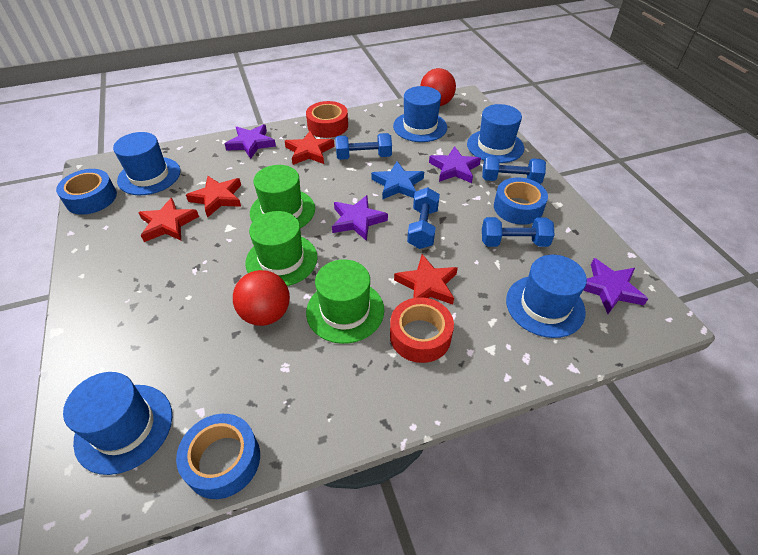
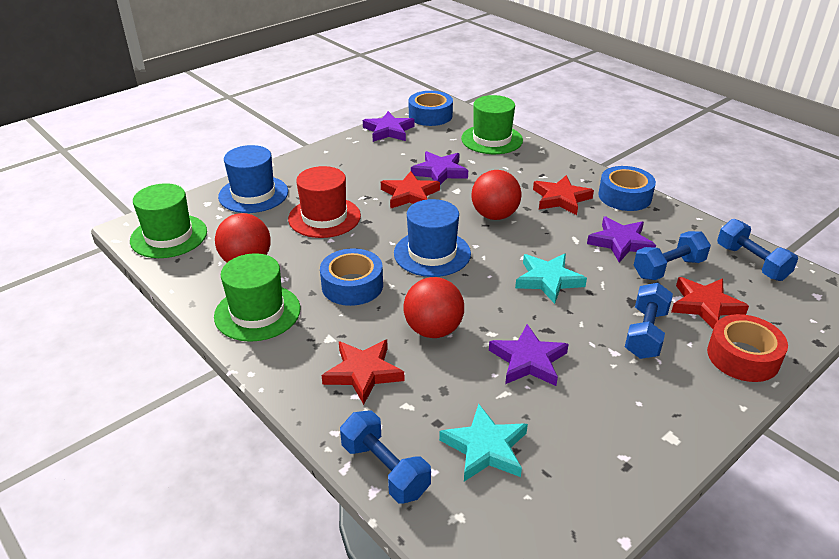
blue hat: [63,372,172,475] [113,132,181,195] [393,86,447,142] [467,104,524,163] [506,255,587,338] = 5 -> [218,145,288,213] [394,199,471,277] = 2
blue star: [371,161,424,200] = 1 -> none = 0
red ball: [233,270,290,326] [420,68,456,106] = 2 -> [215,213,270,262] [404,277,464,338] [471,170,521,220] = 3
red hat: none = 0 -> [288,166,361,238] = 1
red tape: [306,101,348,138] [390,297,454,363] = 2 -> [707,314,788,382] = 1
turquoise star: none = 0 -> [439,404,528,482] [515,254,587,304] = 2

